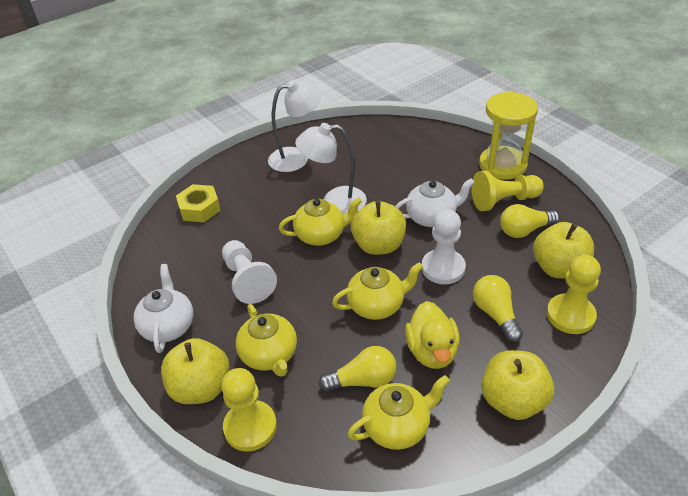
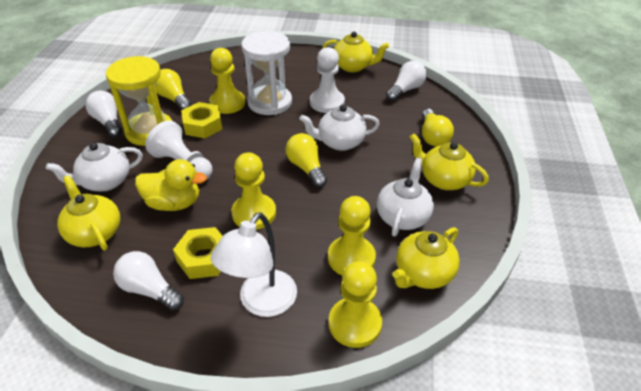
white hourglass: none = 0 -> [241,31,292,115] = 1
white lamp: [268,80,321,172] [295,123,367,215] = 2 -> [210,212,297,317] = 1
white light bulb: none = 0 -> [85,91,122,137] [113,251,184,311] [386,61,427,101] = 3
white teapot: [134,264,193,353] [395,178,475,227] = 2 -> [46,143,143,191] [299,105,380,151] [377,158,434,237] = 3
yellow apple: [161,338,230,404] [351,201,406,255] [481,350,554,420] [533,222,594,279] = 4 -> none = 0
yellow nut: [176,184,221,222] = 1 -> [173,227,223,279] [181,102,222,138] = 2
yellow pawn: [221,368,277,452] [471,171,544,211] [547,255,601,334] = 3 -> [209,48,245,114] [231,152,276,230] [328,196,376,275] [329,261,382,348] = 4

